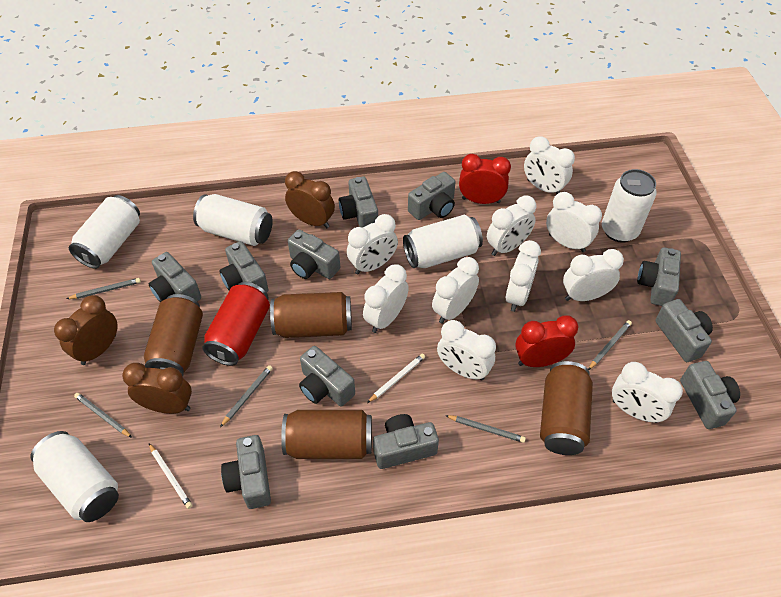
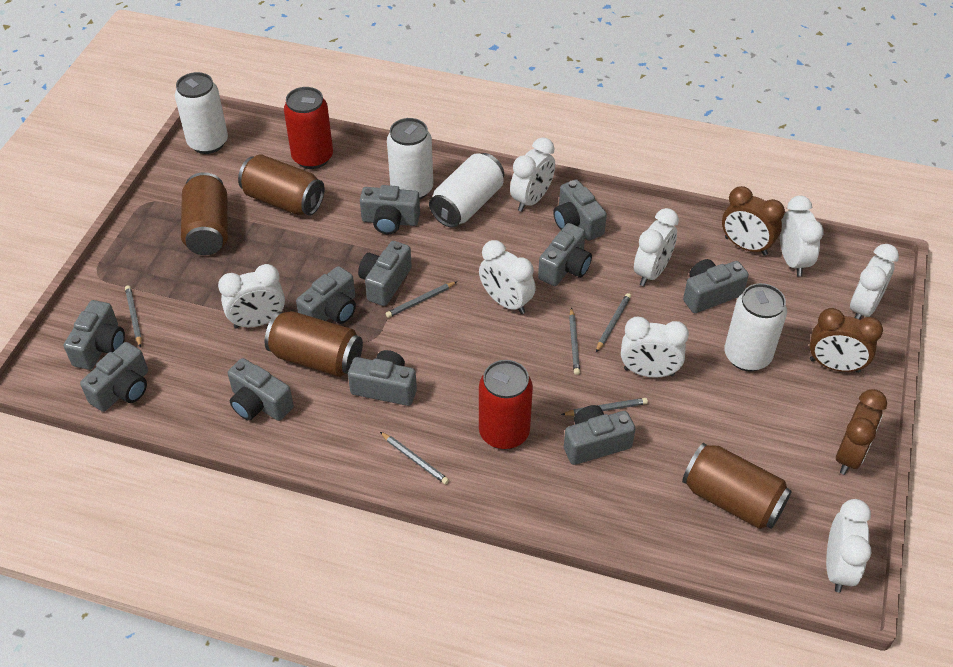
grey pencil: [67,278,141,299] [74,393,132,438] [220,365,273,427] [445,415,526,443] [588,320,632,370] = 5 -> [125,285,142,348] [380,432,449,484] [386,282,457,318] [561,398,648,416] [569,307,580,375] [596,293,631,352] = 6
red can: [202,282,270,366] = 1 -> [284,87,333,169] [479,360,533,450] = 2
red clock: [459,154,511,204] [515,315,578,367] = 2 -> none = 0
white can: [30,431,119,522] [69,195,140,269] [193,194,273,246] [403,215,483,268] [602,169,656,243] = 5 -> [175,72,228,154] [387,118,433,200] [429,153,504,228] [724,283,787,372] = 4
white clock: [347,214,398,274] [363,264,409,333] [432,257,479,324] [437,320,496,381] [487,196,536,256] [506,240,541,312] [524,136,575,195] [546,192,602,252] [563,249,624,301] [612,362,683,423] = 10 -> [218,264,285,329] [479,240,536,314] [510,137,555,212] [621,317,689,378] [634,208,679,286] [780,196,824,277] [826,499,871,592] [850,244,899,320] = 8
white pencil: [149,443,192,509] [367,353,425,403] = 2 -> none = 0

